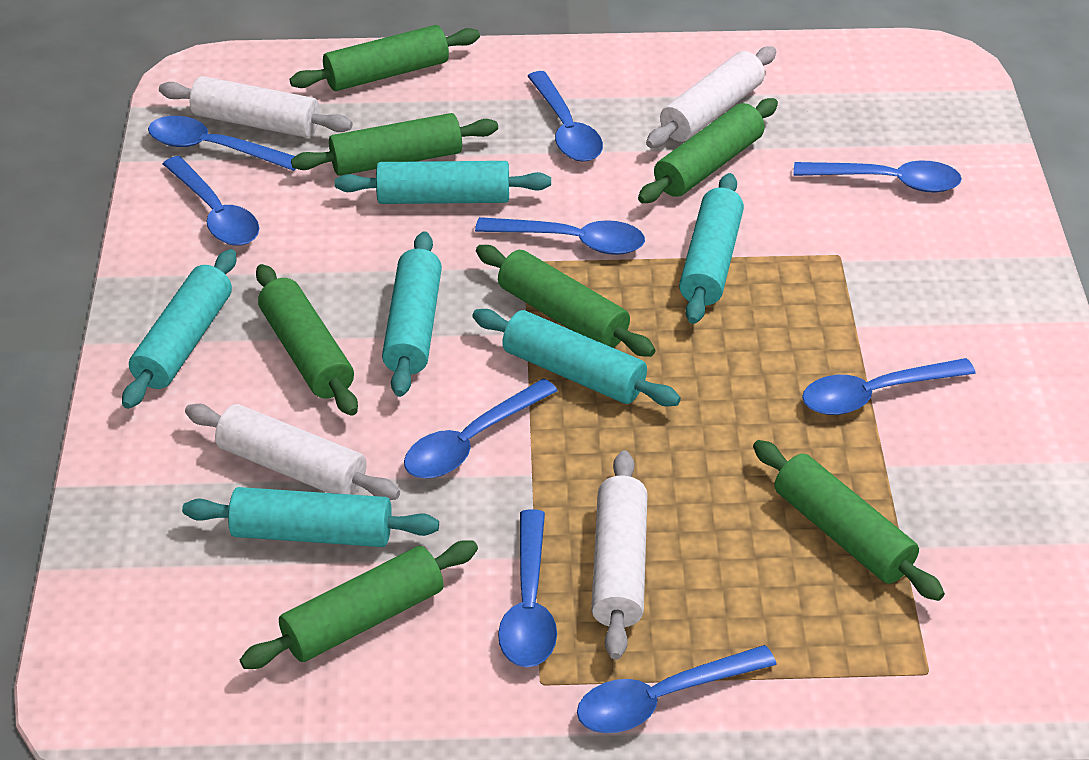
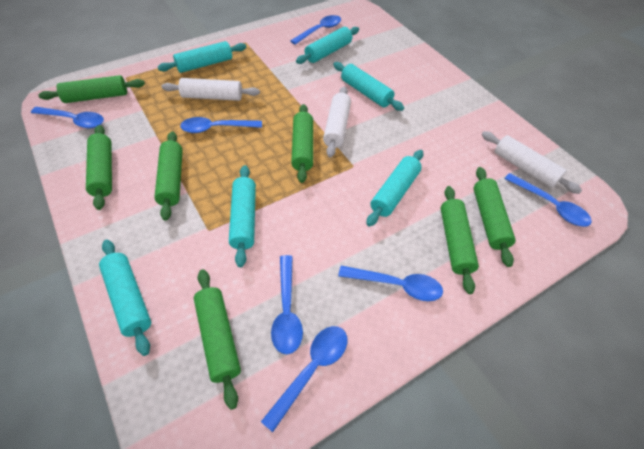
blue spoon: [148,116,296,171] [163,156,259,246] [404,378,558,478] [475,217,645,255] [498,509,557,667] [528,71,603,162] [577,645,777,733] [794,160,962,193] [802,358,976,415] = 9 -> [31,107,104,128] [180,117,262,133] [261,326,347,432] [271,255,303,354] [290,15,341,45] [338,266,443,301] [504,173,592,227] = 7
white rolling pin: [159,76,352,138] [185,404,400,500] [591,450,648,660] [646,46,776,148] = 4 -> [162,78,260,101] [323,86,351,157] [482,131,582,194] = 3

